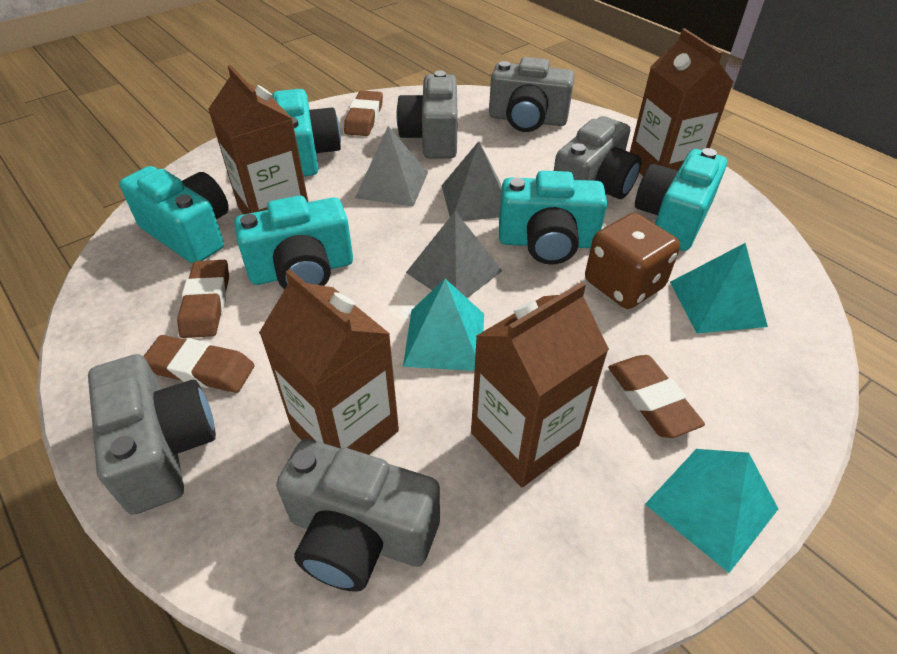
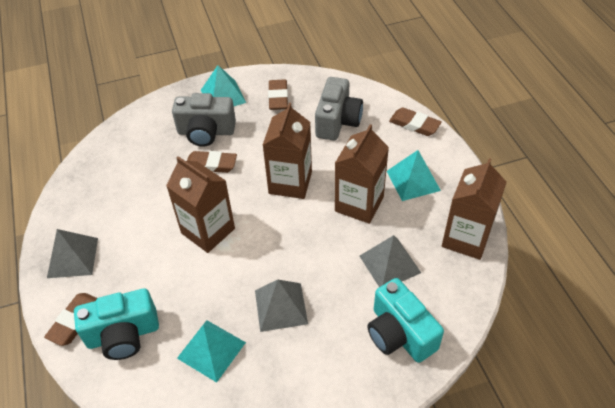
brown dice: [585,213,680,309] = 1 -> none = 0
grey camera: [88,354,216,515] [276,439,440,592] [396,70,458,159] [489,57,575,132] [554,116,642,199] = 5 -> [172,93,236,147] [315,77,363,140] = 2
turquoise camera: [119,166,229,264] [234,196,353,290] [272,89,341,177] [499,171,607,265] [635,148,727,251] = 5 -> [74,288,159,360] [367,278,444,363] = 2

